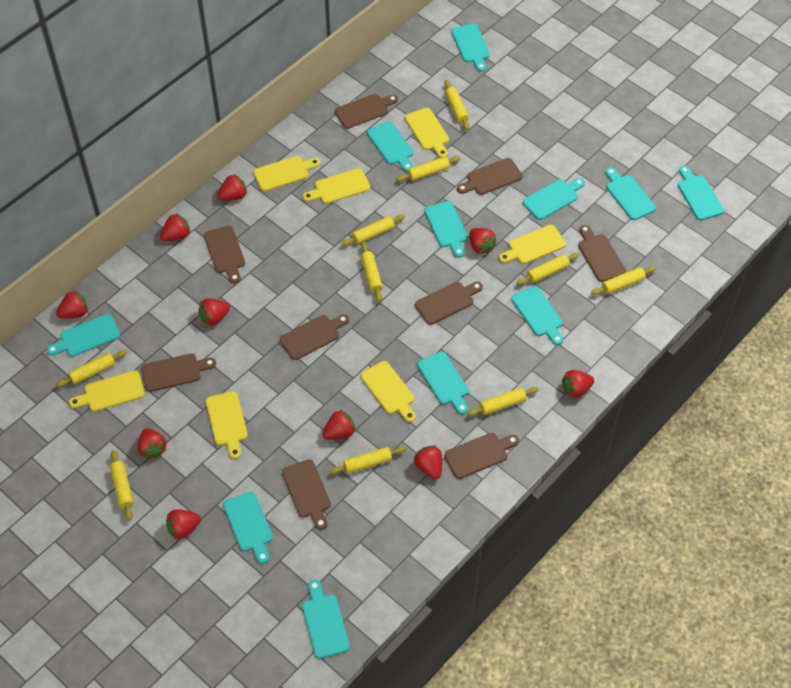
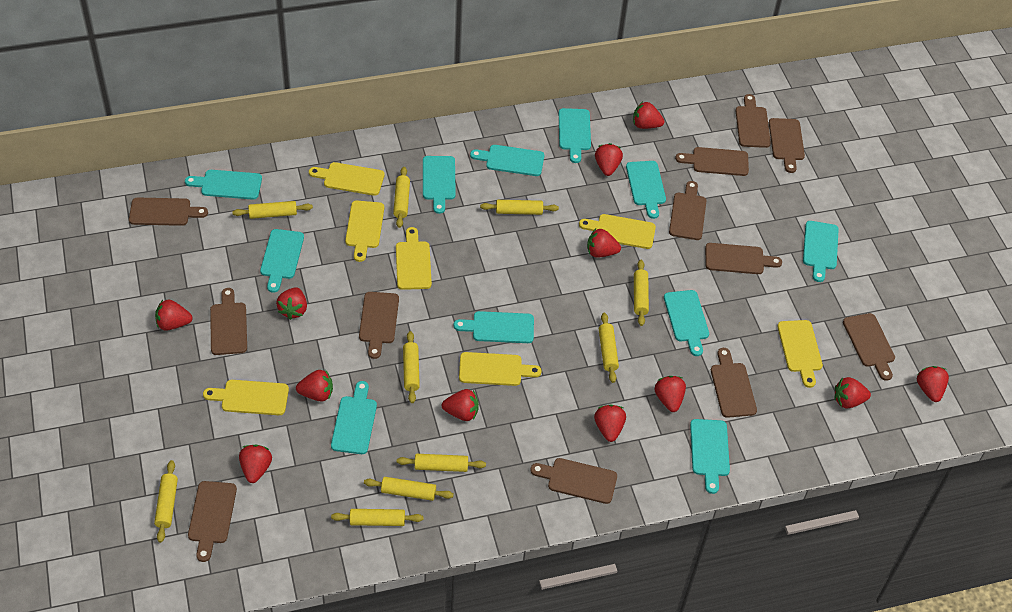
brown cutting board: [141,353,216,392] [204,226,245,284] [280,314,349,360] [282,459,331,530] [335,94,398,129] [415,282,483,325] [444,433,519,479] [457,158,523,195] [578,225,626,282] = 9 -> [129,198,208,226] [188,481,237,562] [210,288,247,355] [359,292,399,359] [530,458,617,504] [669,181,707,240] [675,147,749,176] [705,243,782,274] [711,348,757,418] [736,94,771,148] [769,118,805,173] [843,313,895,381] = 12
red strawberry: [56,290,88,319] [137,428,166,459] [160,213,191,241] [166,509,201,540] [198,299,230,325] [217,174,247,201] [322,410,355,440] [414,445,442,479] [469,228,496,254] [562,370,594,398] = 10 -> [155,300,192,331] [239,445,272,483] [276,287,307,320] [296,370,333,402] [442,389,479,421] [587,229,621,258] [594,404,626,442] [595,143,623,176] [633,102,665,129] [655,376,686,412] [834,377,871,409] [917,366,949,402] = 12

